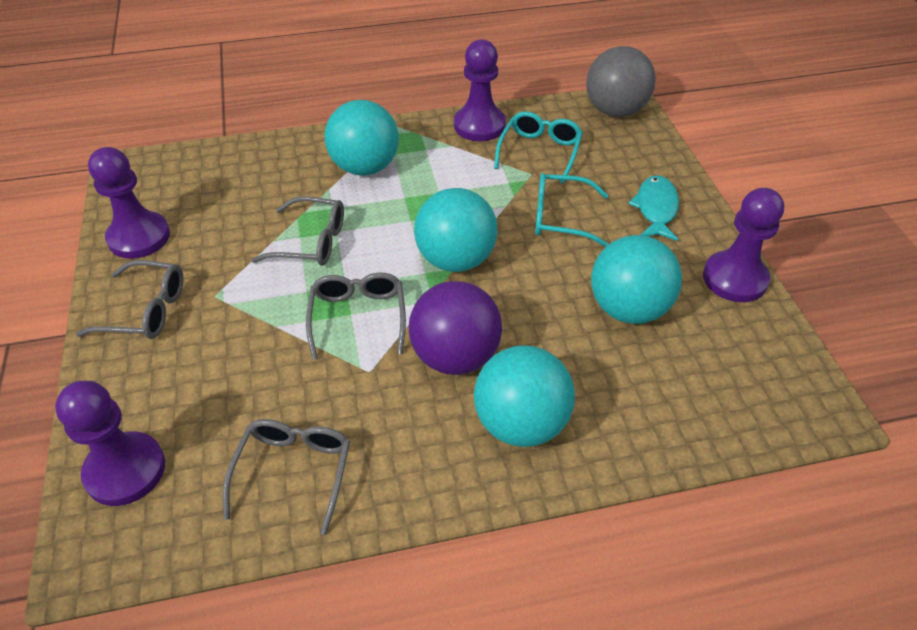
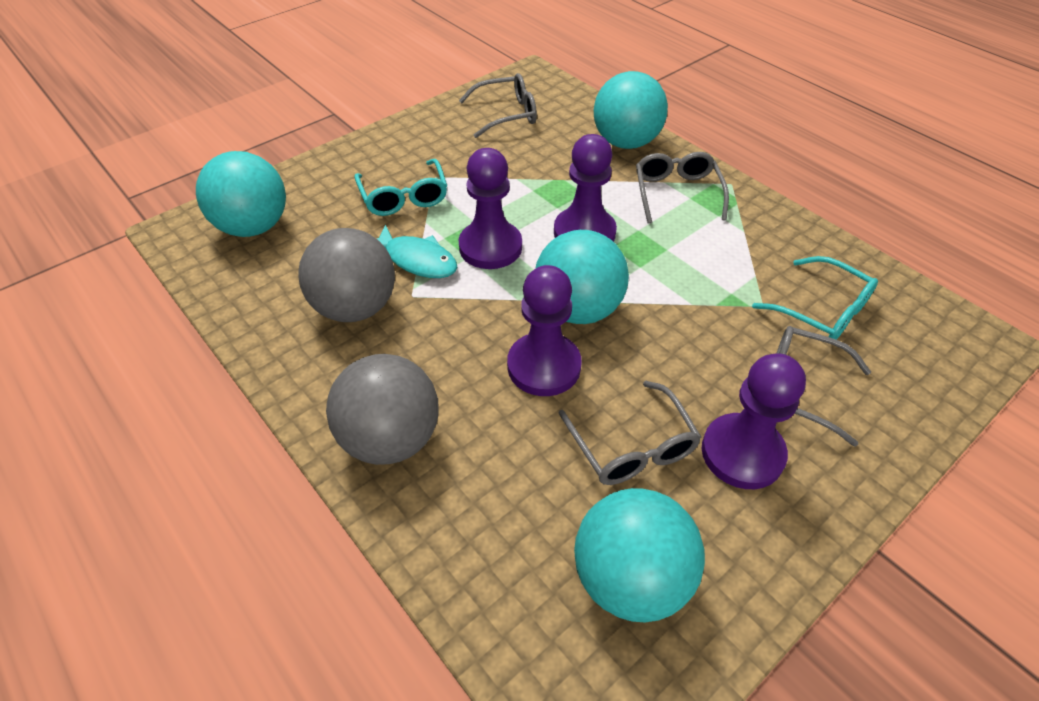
grey ball: [586,46,656,117] = 1 -> [298,228,395,322] [326,354,439,465] = 2
purple ball: [409,281,502,375] = 1 -> none = 0

